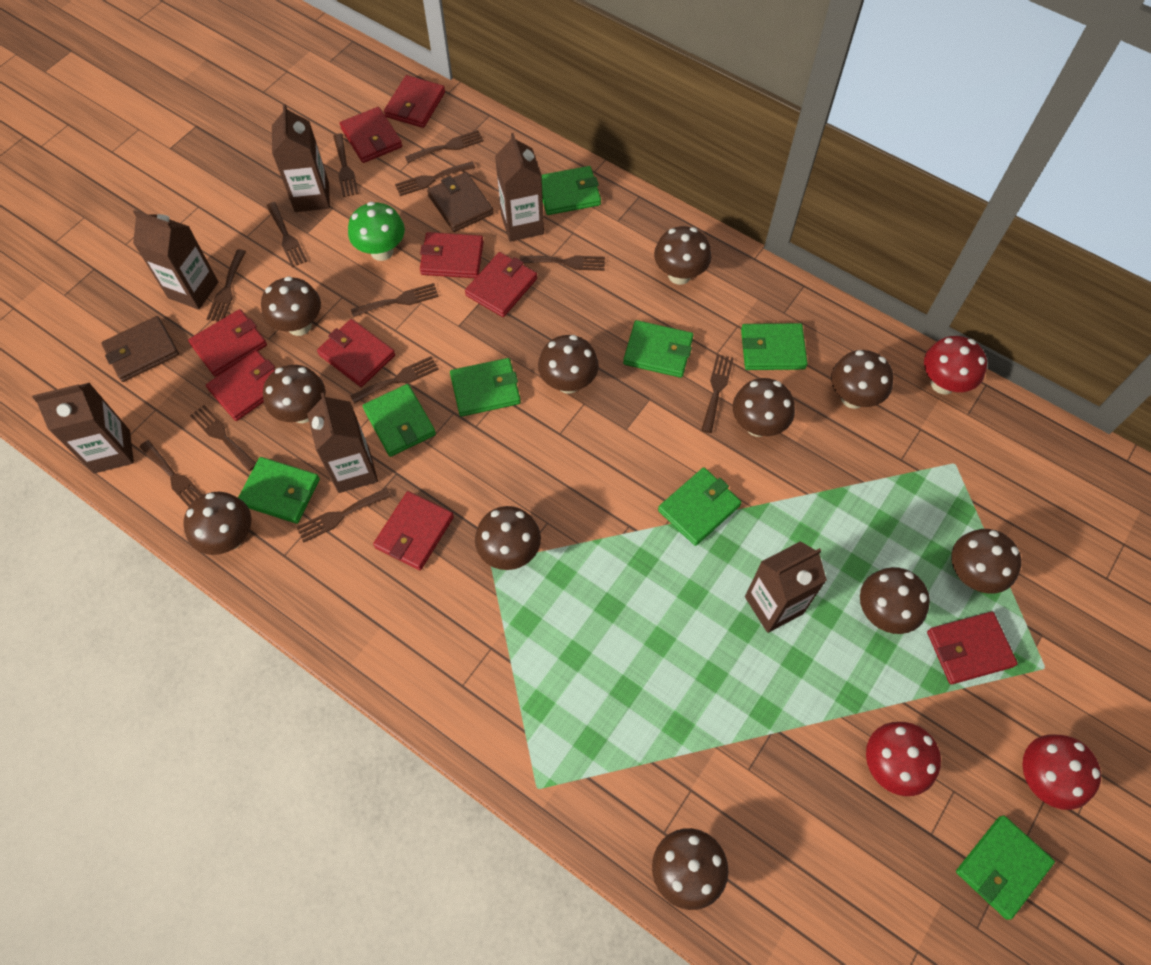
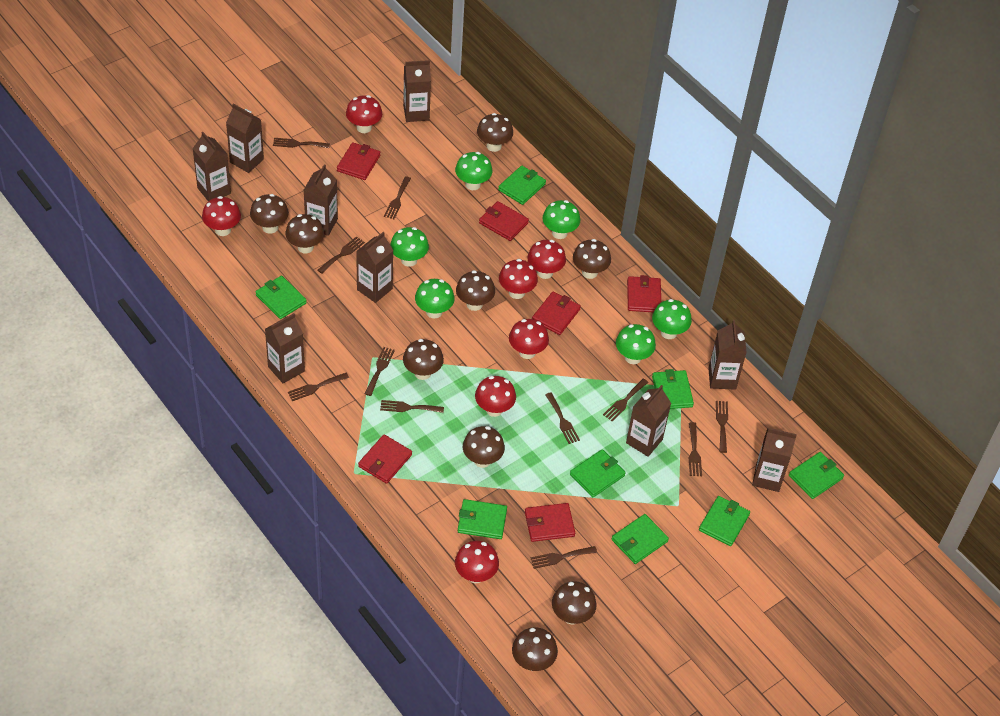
brown carton: [32,383,134,474] [133,210,218,310] [272,104,330,212] [307,393,378,493] [495,133,544,242] [745,541,827,633] = 6 -> [192,132,231,201] [226,104,264,173] [265,313,305,384] [304,164,338,236] [356,232,394,303] [403,60,431,122] [626,385,671,457] [708,320,747,390] [752,428,797,492] = 9
brown fork: [140,440,203,507] [190,405,256,471] [207,249,246,322] [266,202,307,267] [296,488,391,543] [333,133,359,197] [350,356,439,404] [351,283,439,317] [395,161,475,196] [405,130,484,163] [520,255,605,271] [701,354,734,433] = 12 -> [273,138,330,148] [288,373,349,401] [318,236,365,273] [365,347,395,396] [380,400,444,413] [384,176,411,219] [530,546,597,569] [545,392,580,444] [603,378,649,421] [689,422,702,476] [716,401,728,453] = 11
brown mushroom: [183,492,252,555] [261,276,321,336] [263,365,326,423] [475,506,541,570] [538,335,599,394] [652,828,728,910] [654,226,711,285] [733,378,795,437] [831,350,893,409] [860,567,930,634] [951,529,1021,594] = 11 -> [250,194,289,234] [286,214,324,254] [403,339,444,380] [456,270,495,311] [463,426,505,468] [477,113,513,152] [512,627,558,671] [552,581,597,625] [573,239,611,279] = 9
brown wallet: [101,316,179,382] [427,172,494,232] = 2 -> none = 0
green mushroom: [348,202,405,261] = 1 -> [390,227,429,267] [415,279,455,319] [455,152,492,190] [543,200,580,239] [616,324,656,364] [652,299,692,339] = 6
red mushroom: [866,722,941,796] [924,336,987,394] [1022,734,1101,810] = 3 -> [202,196,241,236] [346,95,382,133] [455,541,499,583] [475,376,516,417] [499,259,538,299] [509,319,549,359] [527,240,566,279] = 7
red wallet: [188,309,267,377] [206,350,275,421] [317,319,395,387] [340,107,402,163] [373,491,454,570] [384,75,445,128] [420,232,484,278] [465,252,537,317] [927,612,1018,684] = 9 -> [337,142,380,180] [358,434,412,484] [479,201,529,241] [525,503,575,542] [532,292,581,335] [627,275,661,312] = 6

